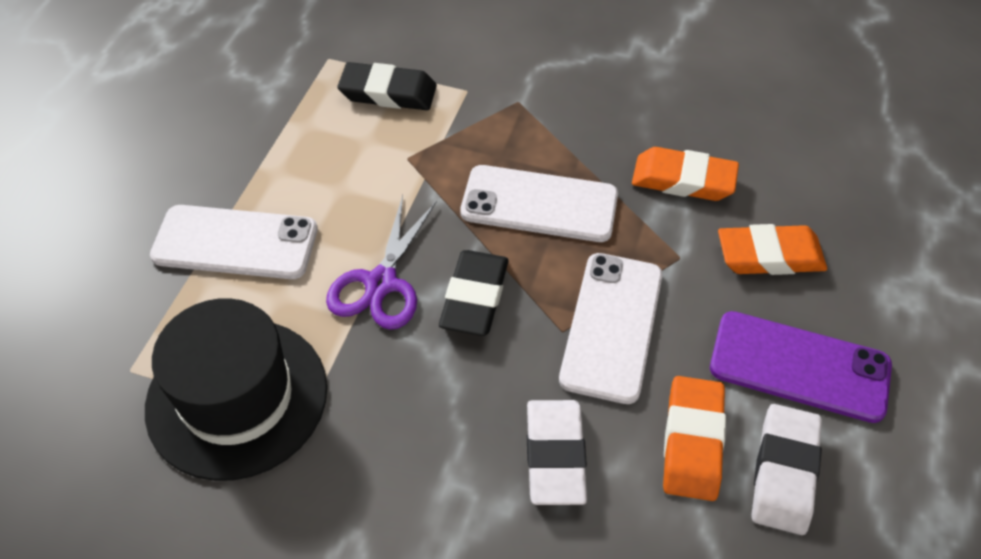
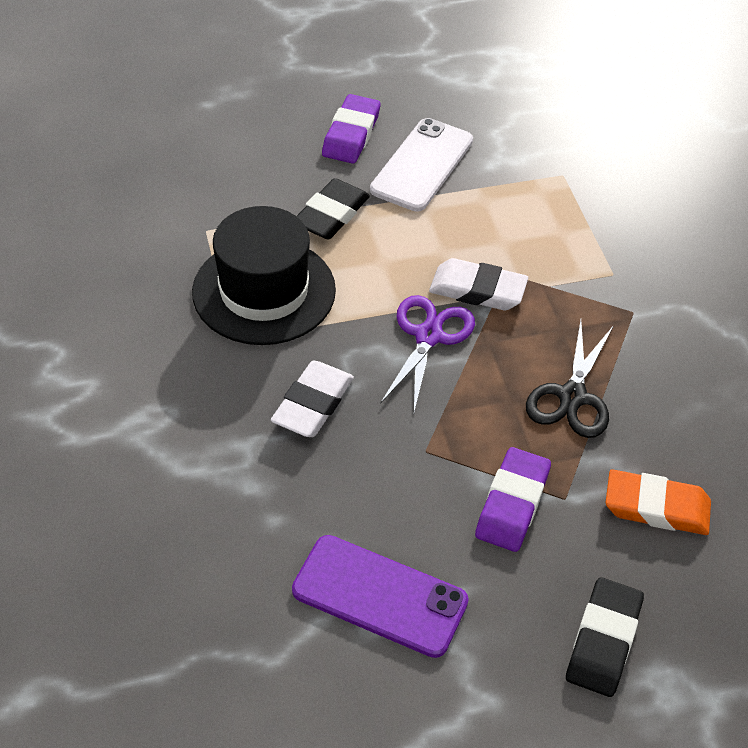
black scissors: none = 0 -> [526,320,614,438] = 1
orange eraser: [632,147,739,201] [663,376,726,501] [718,224,827,275] = 3 -> [606,469,711,535] = 1
purple eraser: none = 0 -> [322,94,380,164] [475,447,551,552] = 2
white phone: [150,205,318,279] [460,165,618,242] [559,253,663,404] = 3 -> [370,118,473,212] = 1

